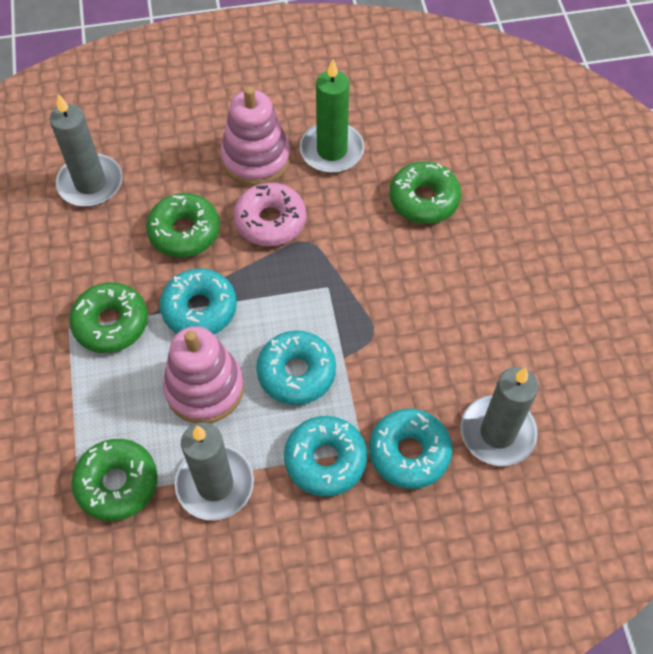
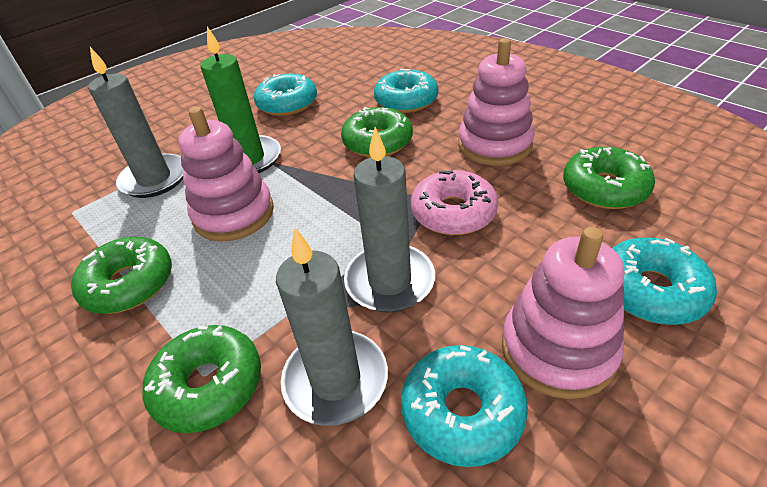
pink stacking toy: [163,326,244,424] [220,86,291,186] = 2 -> [178,107,274,242] [458,38,535,166] [502,227,624,399] = 3

